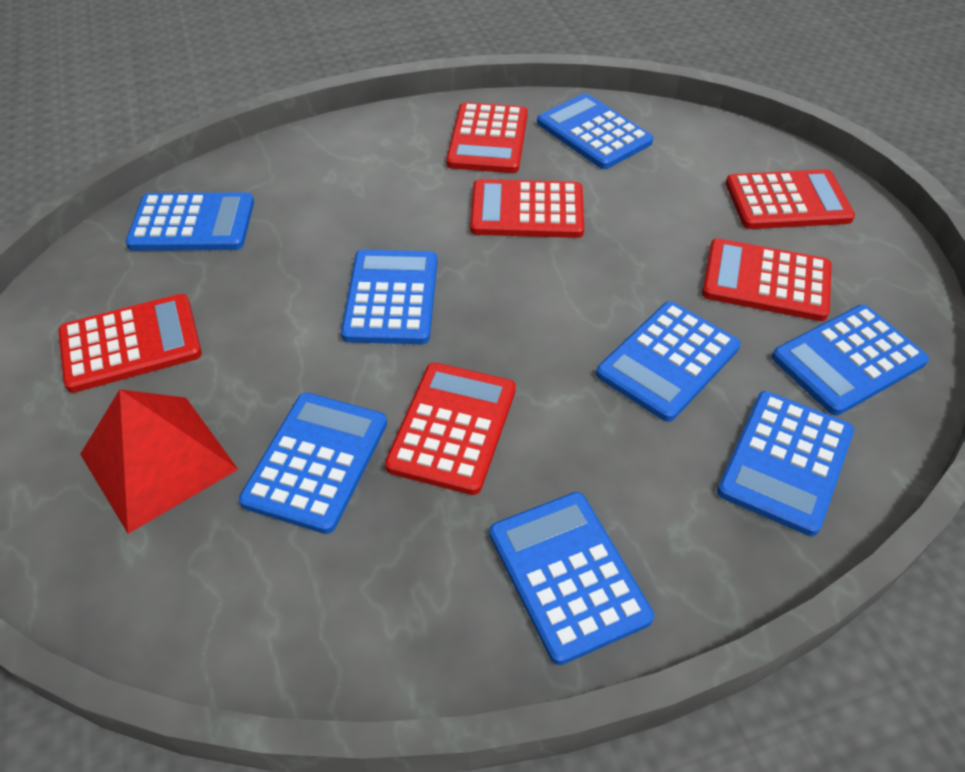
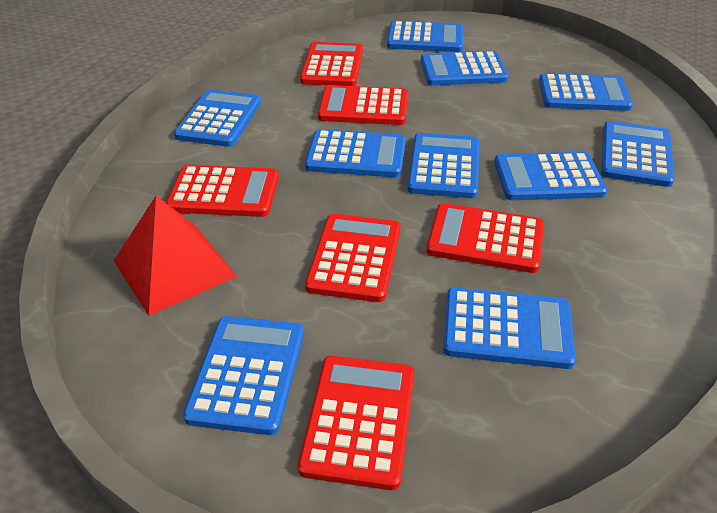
blue calculator: [126,192,254,251] [239,393,387,534] [341,250,437,344] [489,492,654,665] [537,93,654,169] [596,301,741,422] [717,391,854,536] [772,305,929,415] = 8 -> [174,89,261,147] [183,316,304,435] [305,129,406,177] [387,21,463,52] [407,133,479,198] [421,51,508,86] [443,288,576,369] [494,152,607,200] [539,73,633,111] [601,121,674,187] = 10

